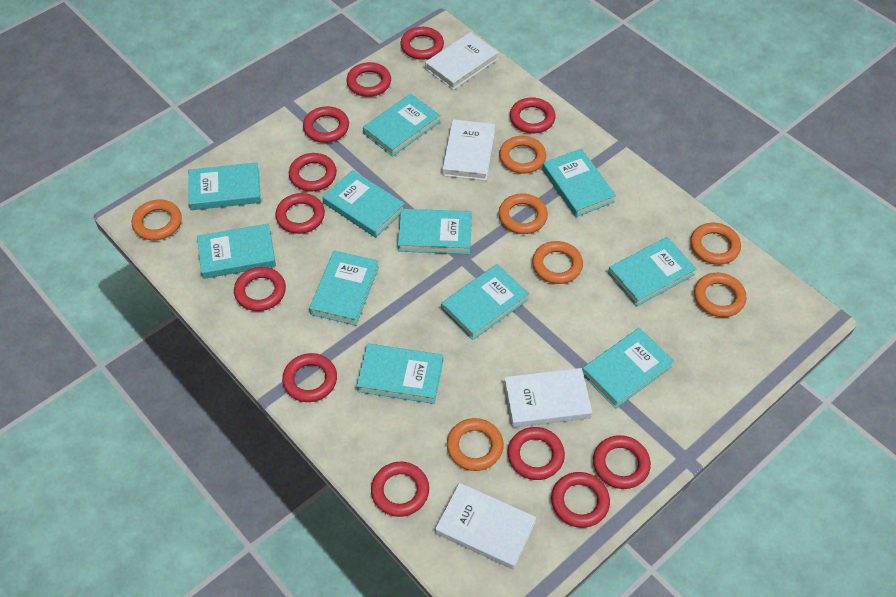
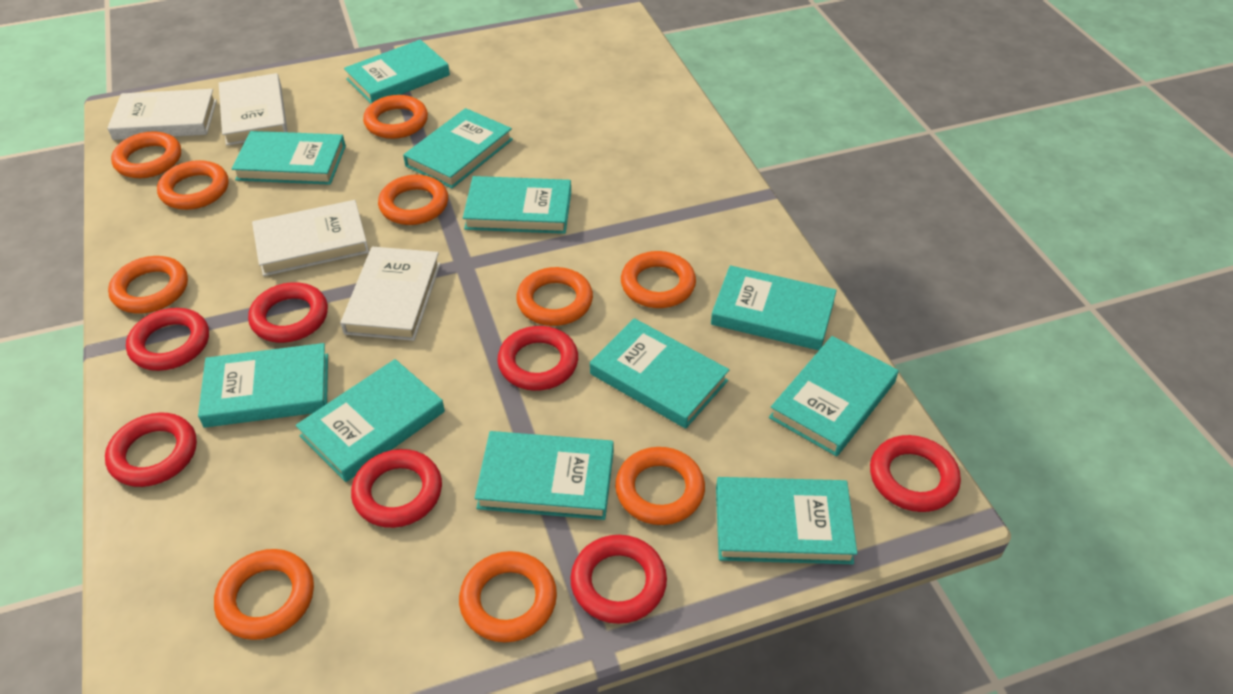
orange ring: [132,200,182,240] [447,418,504,471] [498,193,548,234] [499,136,546,174] [532,241,583,284] [690,223,741,265] [694,273,746,317] = 7 -> [108,256,188,313] [111,131,181,178] [157,160,228,210] [214,549,314,640] [363,95,428,139] [378,175,448,225] [459,551,557,642] [516,267,593,326] [615,447,705,525] [621,251,696,308] = 10
red ring: [234,267,286,311] [275,193,325,234] [282,353,337,402] [289,153,337,191] [303,106,349,143] [346,62,391,97] [371,462,429,517] [400,27,444,60] [507,427,565,480] [510,97,556,134] [551,472,610,528] [593,435,651,489] = 12 -> [105,413,197,487] [126,308,209,371] [248,282,328,343] [351,449,442,528] [497,326,578,391] [570,535,667,624] [870,435,961,512] = 7

